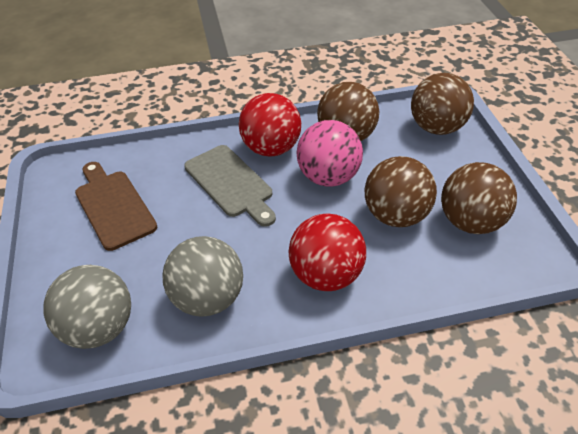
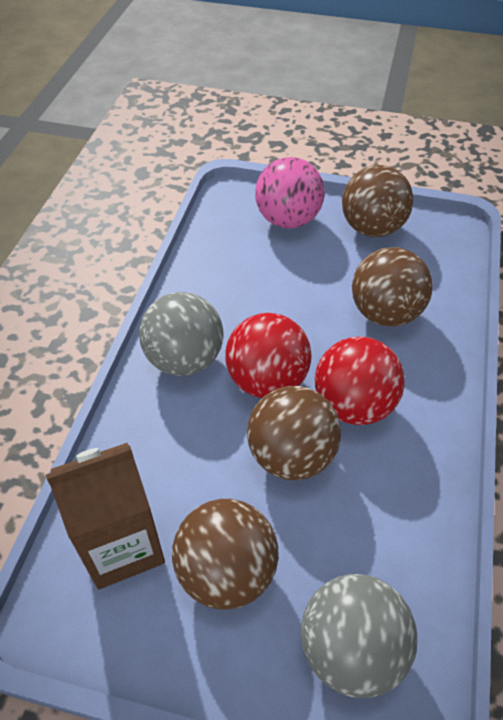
brown carton: none = 0 -> [46,443,165,589] = 1
brown cutting board: [75,162,157,251] = 1 -> none = 0
grey cutting board: [184,145,276,227] = 1 -> none = 0

